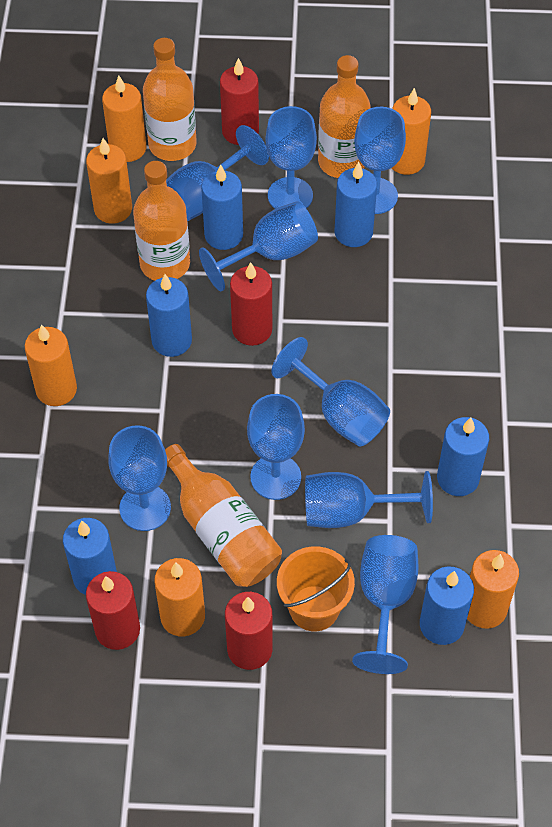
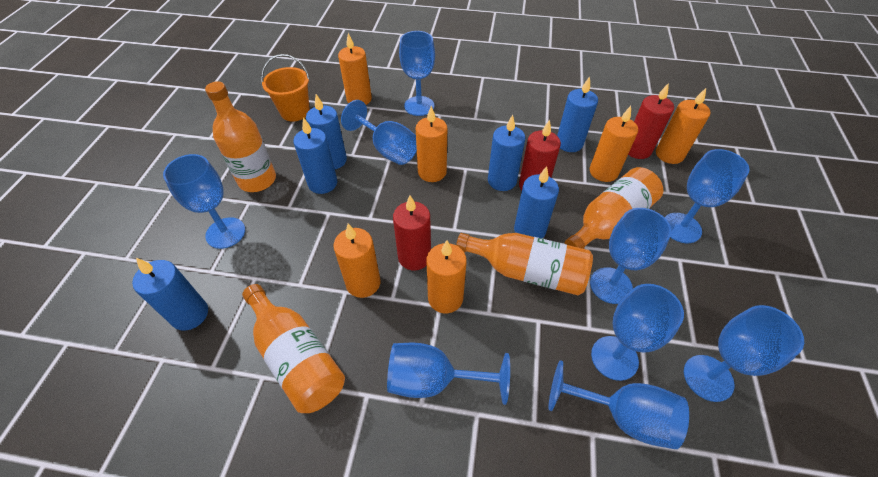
red candle: [86,571,140,650] [220,58,259,145] [225,592,273,670] [230,262,272,346] = 4 -> [393,195,431,270] [519,120,561,190] [628,83,674,159] = 3

